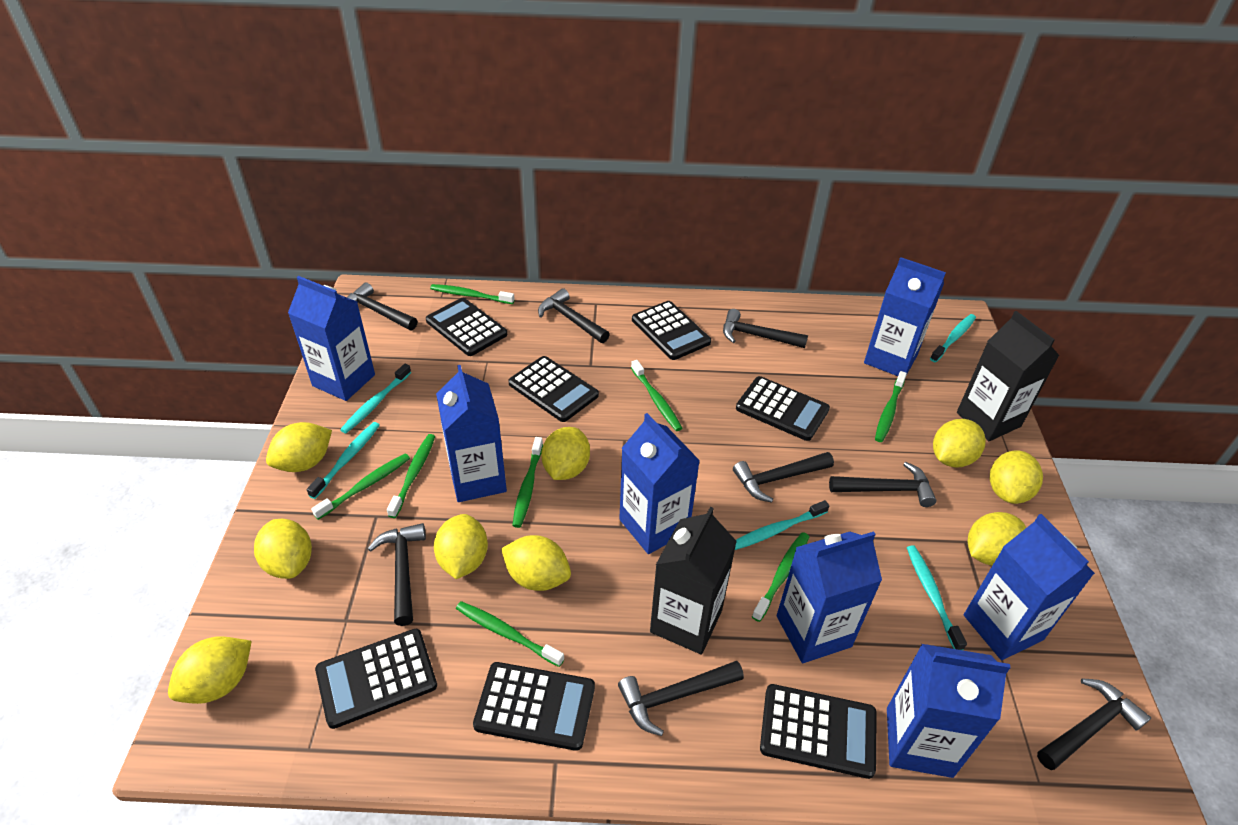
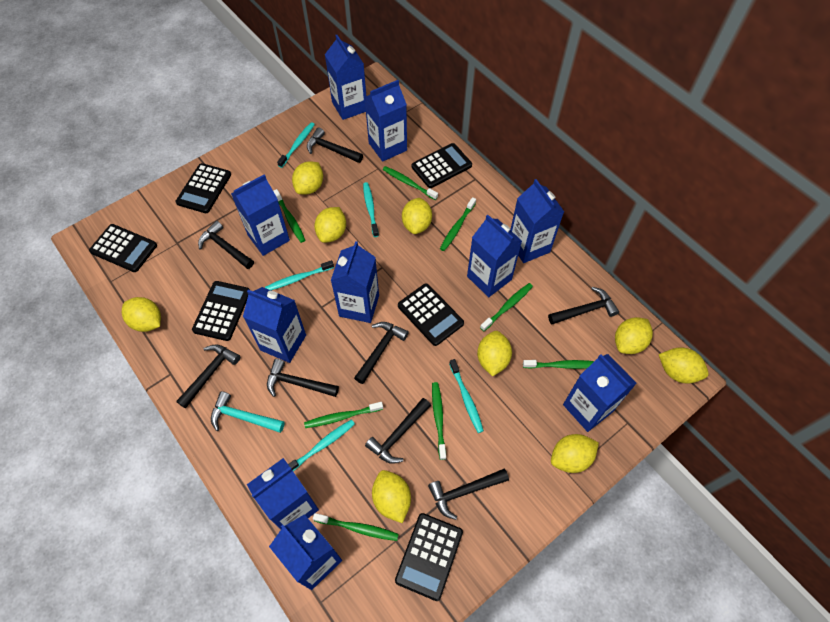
black calculator: [315,629,437,729] [426,298,507,356] [473,662,595,751] [508,356,599,422] [632,301,711,360] [736,376,830,441] [760,684,877,779] = 7 -> [89,224,157,272] [176,163,231,213] [192,281,250,341] [395,513,463,601] [398,284,464,346] [412,143,472,188] = 6
black carton: [650,507,737,655] [957,311,1060,441] = 2 -> none = 0
blue carton: [288,276,375,401] [436,365,507,502] [619,413,700,554] [776,531,882,663] [864,257,946,376] [887,644,1011,778] [964,514,1095,660] = 7 -> [231,174,290,256] [243,287,306,363] [247,458,319,529] [269,514,342,590] [325,35,366,120] [331,241,379,323] [365,80,407,162] [467,215,522,297] [510,179,564,263] [563,354,637,432] = 10
turquoise hammer: none = 0 -> [211,391,285,433] = 1

